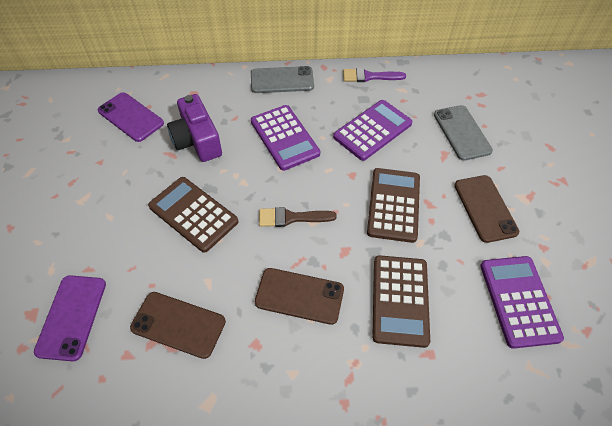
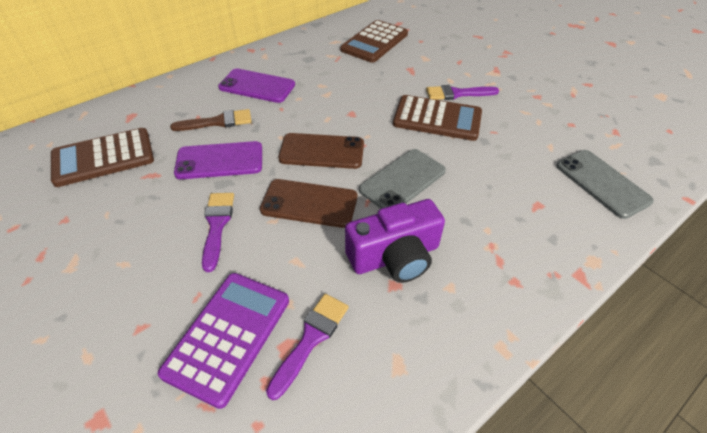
brown phone: [130,292,226,359] [255,268,344,325] [454,175,519,243] = 3 -> [260,179,358,228] [278,133,364,169] = 2
purple brush: [343,68,406,82] = 1 -> [202,193,234,272] [266,294,349,400] [426,85,499,100] = 3
purple calculator: [251,105,320,171] [333,100,412,161] [480,256,564,349] = 3 -> [158,273,289,409] = 1

